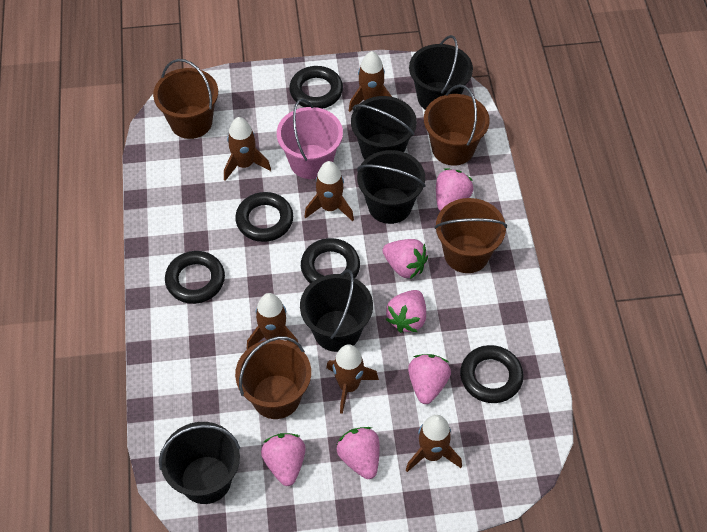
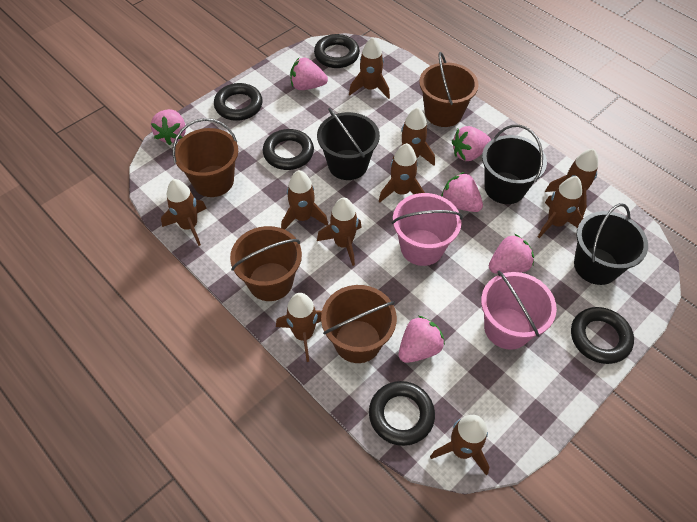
black bucket: [159,422,240,504] [300,269,373,352] [351,96,417,159] [357,150,426,224] [409,35,473,110] = 5 -> [317,108,380,180] [482,125,547,204] [574,203,648,285] = 3
brown rocket: [224,117,271,181] [247,293,298,349] [304,161,354,221] [326,344,379,414] [349,51,392,112] [406,415,462,472] = 6 -> [161,179,207,246] [276,293,322,362] [281,170,328,230] [317,198,362,266] [349,37,390,99] [379,143,425,202] [393,107,435,166] [430,415,490,475] [538,176,584,238] [545,149,598,217] = 10
pink bucket: [277,99,343,179] = 1 -> [392,193,463,266] [481,271,557,350] = 2

